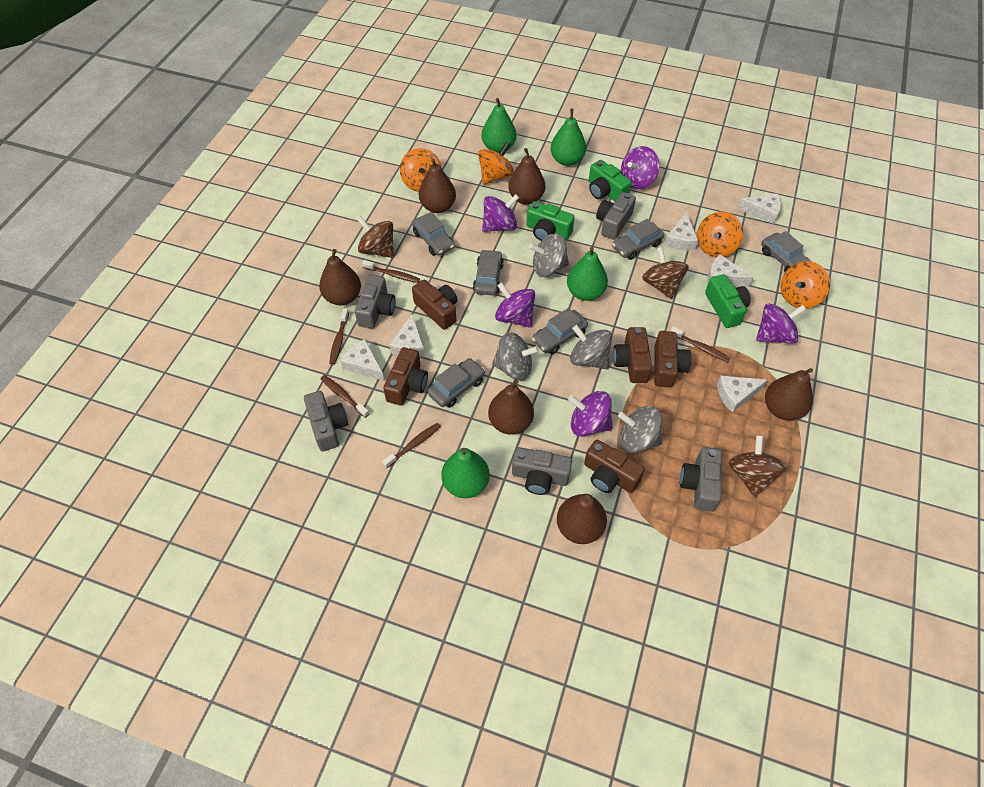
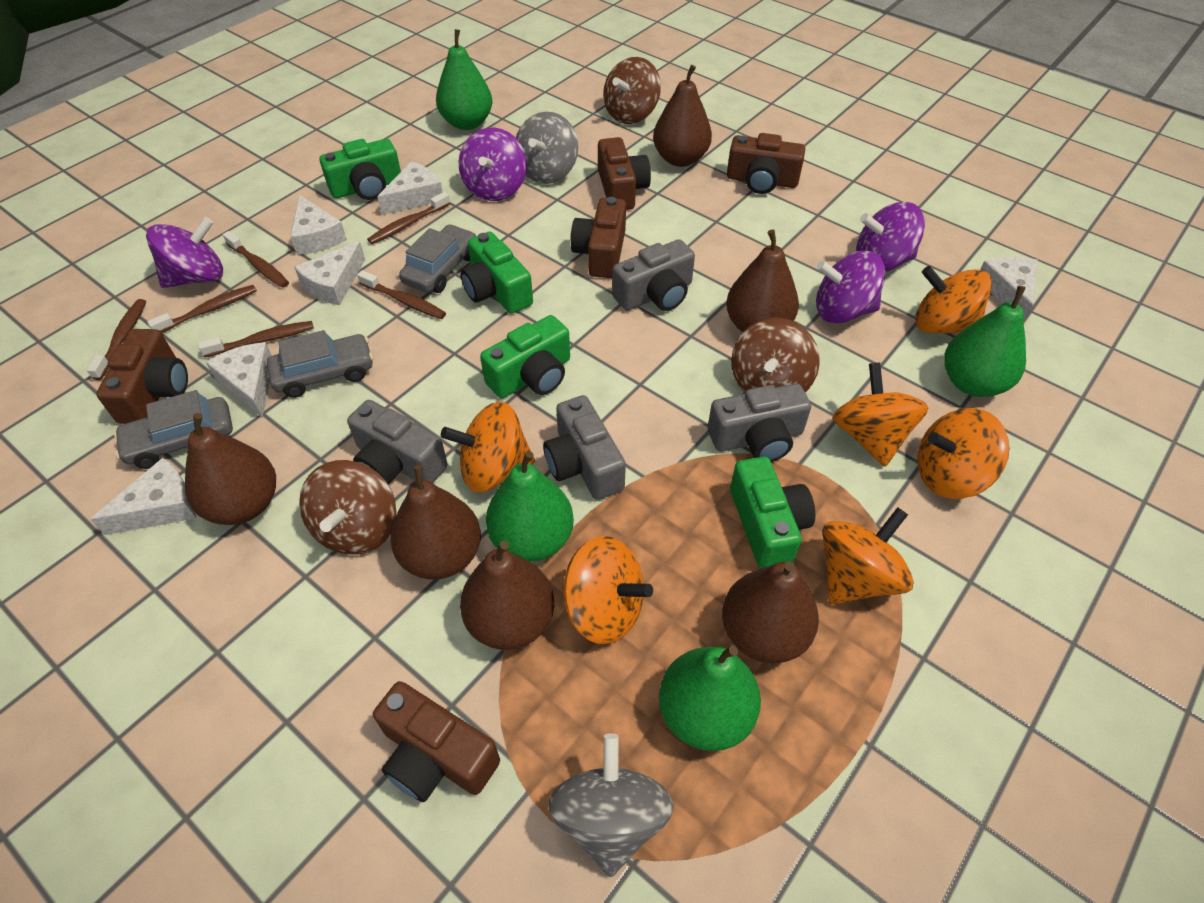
brown toothbrush: [321,375,369,418] [329,309,349,365] [362,260,420,283] [382,423,441,469] [670,326,731,363] = 5 -> [86,299,146,380] [147,285,257,333] [198,321,314,357] [223,231,289,288] [357,270,446,319] [367,192,450,244] = 6
green camera: [526,201,575,241] [589,160,632,201] [705,274,751,328] = 3 -> [319,139,401,200] [460,232,533,314] [480,315,570,398] [730,457,815,569] = 4
grey camera: [304,391,348,452] [355,275,396,328] [512,447,572,495] [596,192,636,240] [680,447,722,512] = 5 -> [347,400,448,484] [543,395,626,500] [612,239,695,311] [708,383,811,462] = 4
grey car: [412,212,455,256] [427,358,485,408] [473,249,504,295] [532,308,588,354] [612,219,664,260] [761,231,812,272] = 6 -> [113,390,233,469] [267,330,373,398] [399,224,476,293] = 3
grey spinning top: [492,332,539,381] [529,233,569,277] [570,325,612,369] [618,406,662,453] = 4 -> [516,112,578,184] [548,733,674,877] = 2
orange spinning top: [400,148,442,192] [478,141,514,185] [697,212,743,257] [781,261,830,309] = 4 -> [441,402,535,492] [562,536,653,644] [822,507,914,605] [832,362,929,467] [915,266,992,333] [917,408,1009,499] = 6
purple spinning top: [482,194,519,232] [495,282,535,328] [568,391,613,437] [621,146,660,189] [756,304,806,344] = 5 -> [146,217,223,288] [459,128,527,201] [816,251,885,324] [856,202,925,272] = 4

